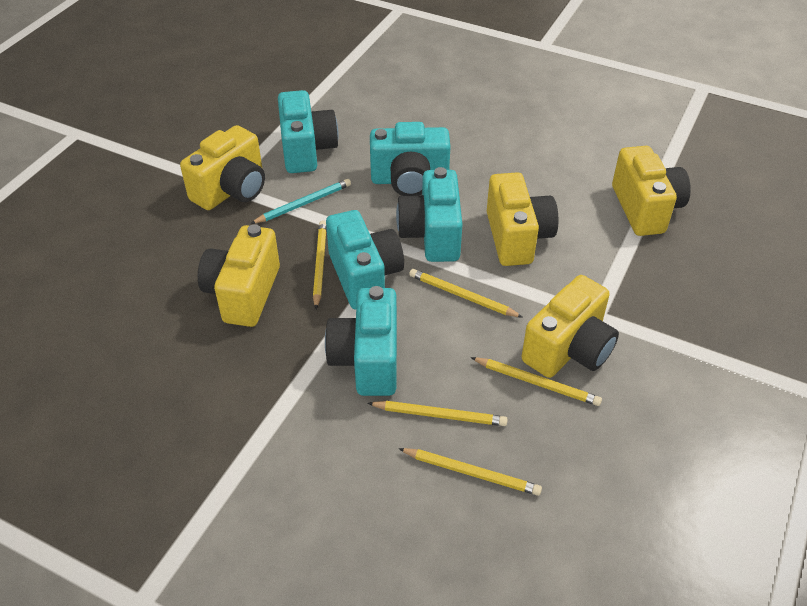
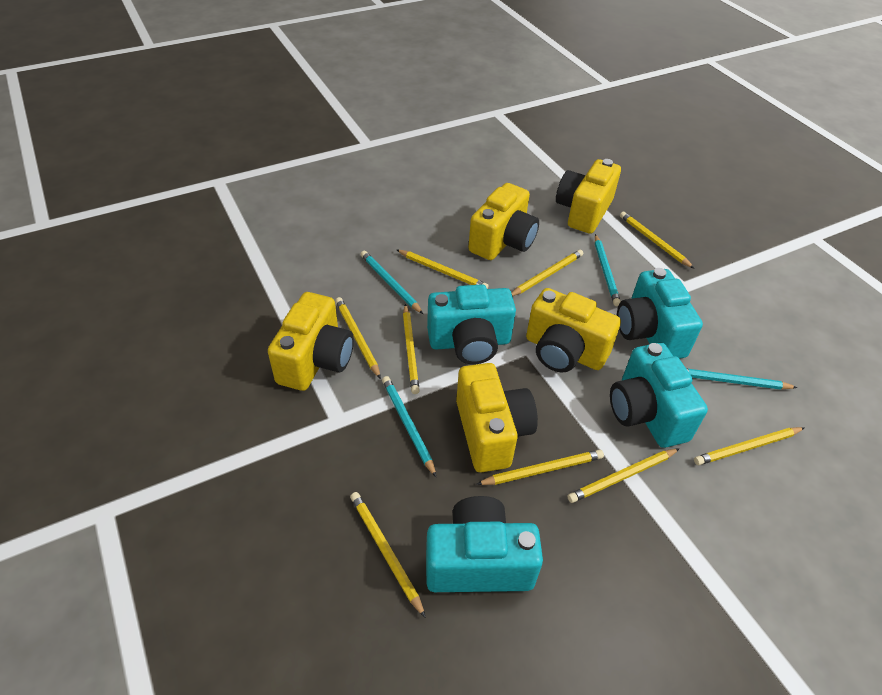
turquoise camera: [278,90,339,173] [325,286,397,396] [326,210,404,310] [370,122,451,196] [396,167,462,262] = 5 -> [426,496,543,592] [427,284,516,364] [610,343,708,448] [617,268,703,359] = 4
turquoise pencil: [250,179,351,224] = 1 -> [361,251,423,314] [382,376,436,477] [595,234,621,306] [686,368,798,390] = 4
yellow pencil: [313,220,327,309] [368,401,508,426] [399,448,542,496] [409,269,523,318] [471,357,602,406] = 5 -> [335,297,381,379] [350,492,426,618] [397,250,489,289] [403,304,420,394] [477,450,604,485] [512,250,583,296] [567,448,680,503] [620,212,695,269] [694,427,804,465] = 9

